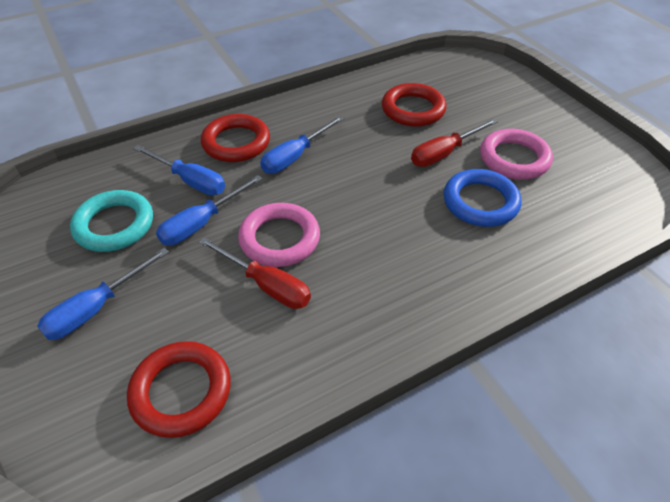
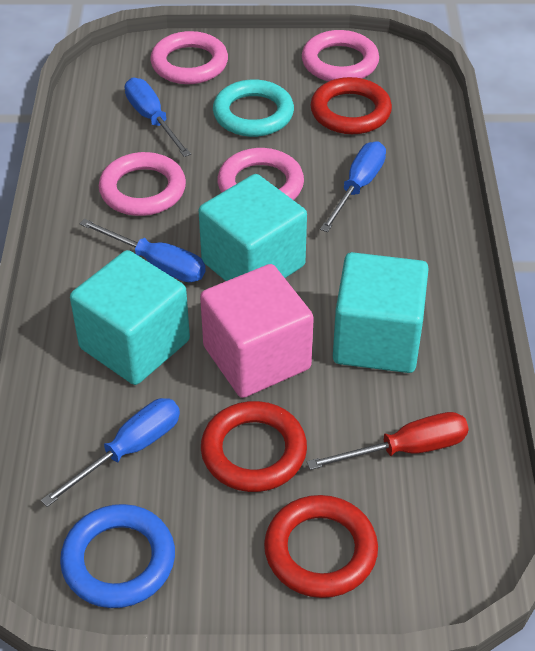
pink cube: none = 0 -> [200,264,314,398] = 1
pink ring: [238,203,320,267] [480,129,553,180] = 2 -> [99,152,186,216] [150,31,228,84] [218,148,304,200] [302,30,379,81] = 4
red screwdriver: [199,237,311,309] [411,119,498,167] = 2 -> [307,412,469,470] = 1
turquoise cube: none = 0 -> [70,250,190,385] [199,174,307,281] [333,252,429,373] = 3

